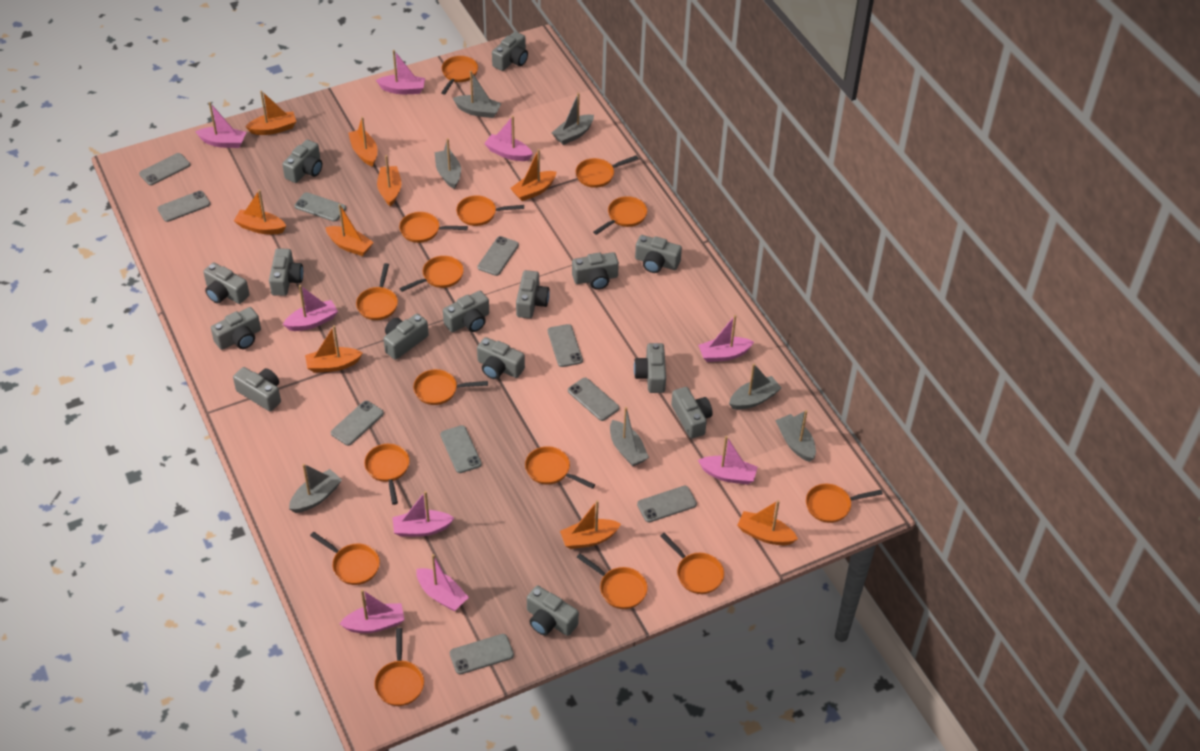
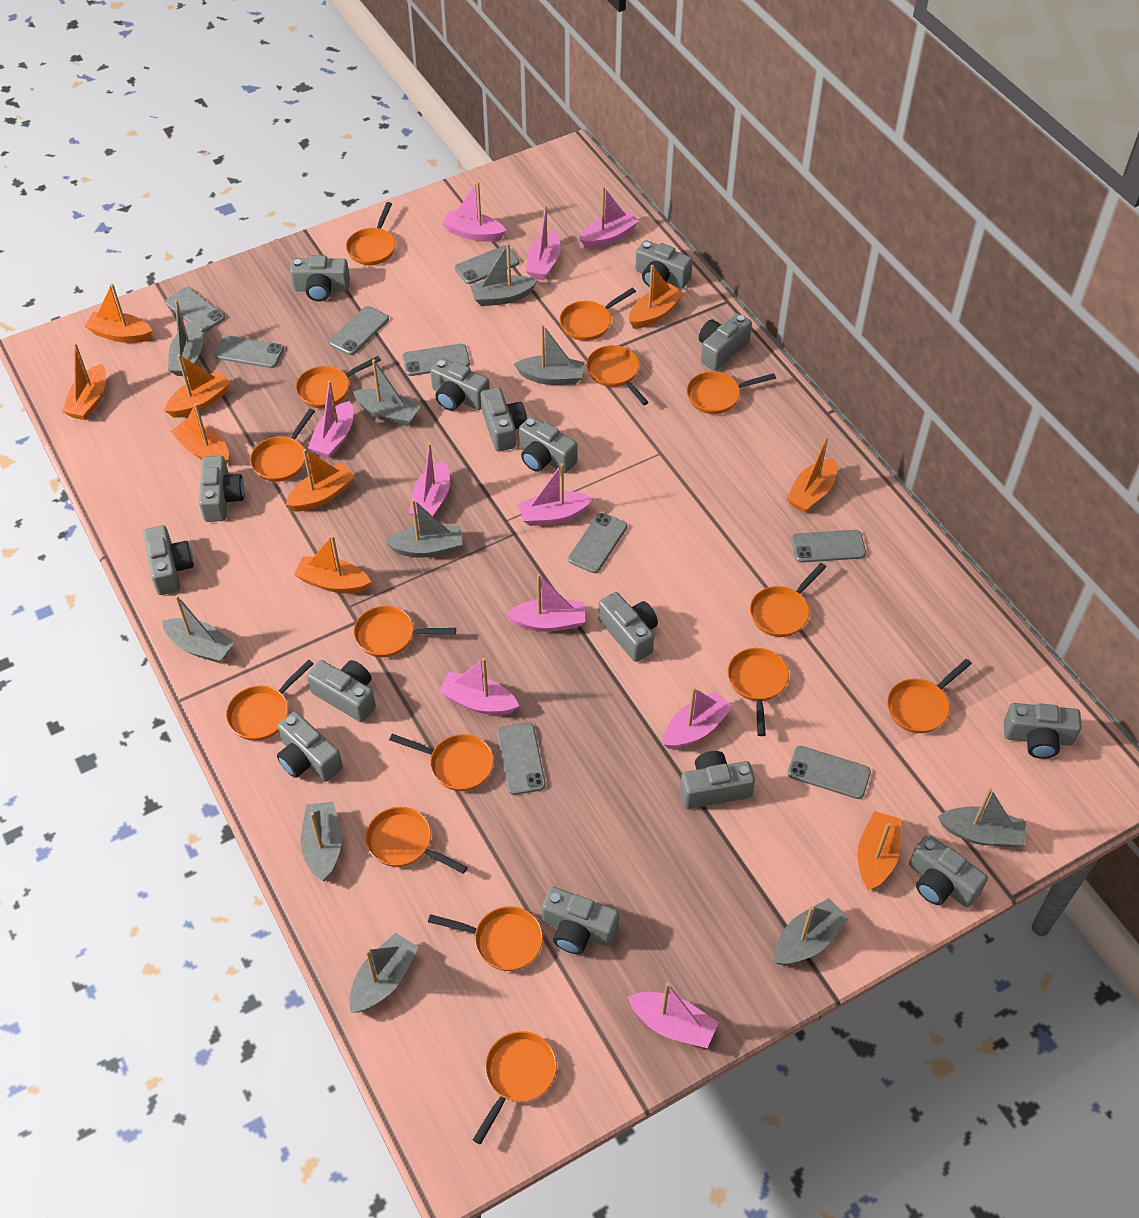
grey boat: [289,464,342,513] [435,138,461,189] [453,71,502,118] [552,93,594,145] [610,407,649,466] [729,364,782,410] [775,410,816,462] = 7 -> [162,595,235,663] [168,300,203,376] [301,802,342,881] [349,933,418,1013] [353,359,421,426] [385,499,463,558] [470,243,538,306] [514,325,584,385] [775,898,849,965] [938,788,1026,847] = 10
grey phone: [139,153,190,185] [157,191,210,222] [295,192,346,222] [331,401,384,446] [440,425,482,473] [450,634,514,674] [477,236,519,276] [548,324,583,367] [568,378,619,421] [637,486,697,522] = 10 -> [165,287,225,332] [215,335,284,368] [329,306,389,355] [402,343,470,376] [455,245,520,284] [497,722,546,795] [568,513,627,573] [788,746,871,799] [791,530,866,563] = 9
pink boat: [195,102,246,148] [283,285,338,331] [340,589,405,633] [376,50,425,94] [392,491,454,537] [416,554,469,611] [484,116,533,161] [698,315,754,362] [698,436,758,485] = 9 -> [308,381,353,458] [409,443,450,519] [439,658,519,715] [442,182,507,242] [506,574,585,632] [518,463,593,526] [526,205,561,280] [579,186,639,248] [627,982,719,1048] [663,687,733,749] = 10

